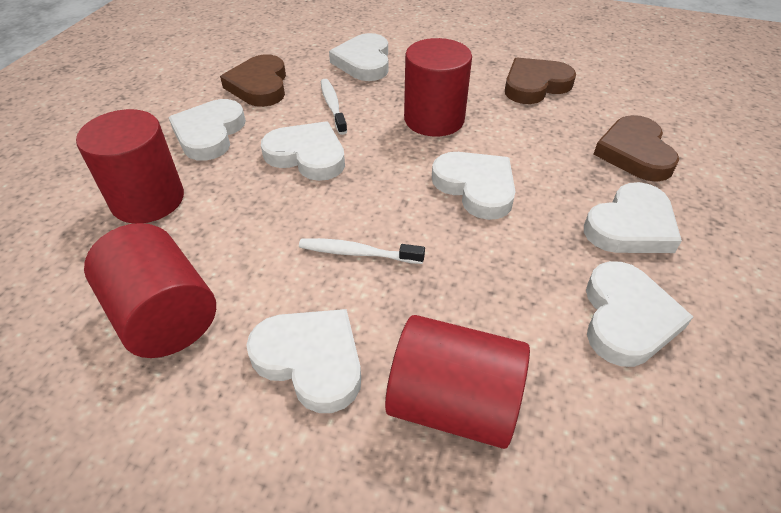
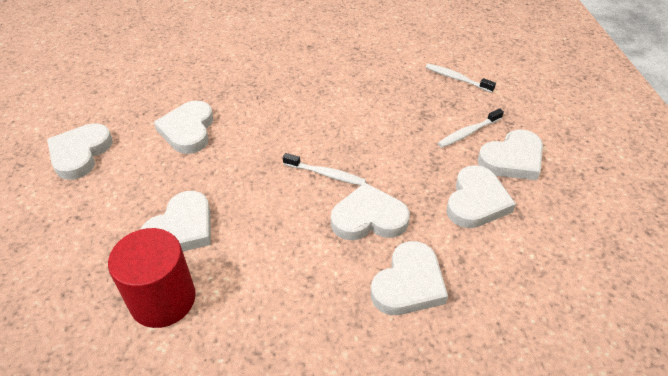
brown heart: [220,54,286,107] [505,57,576,104] [593,115,679,182] = 3 -> none = 0
red cylinder: [76,109,184,224] [84,223,216,358] [385,315,530,449] [404,38,472,137] = 4 -> [108,228,196,328] = 1
white toothbrush: [299,238,425,264] [321,79,347,135] = 2 -> [283,153,366,185] [426,64,496,93] [438,108,504,148] = 3

